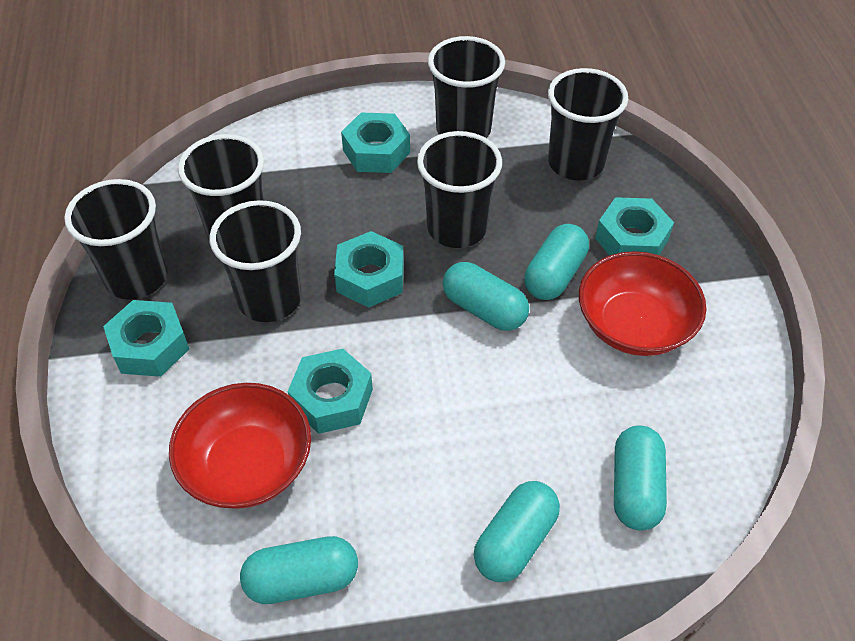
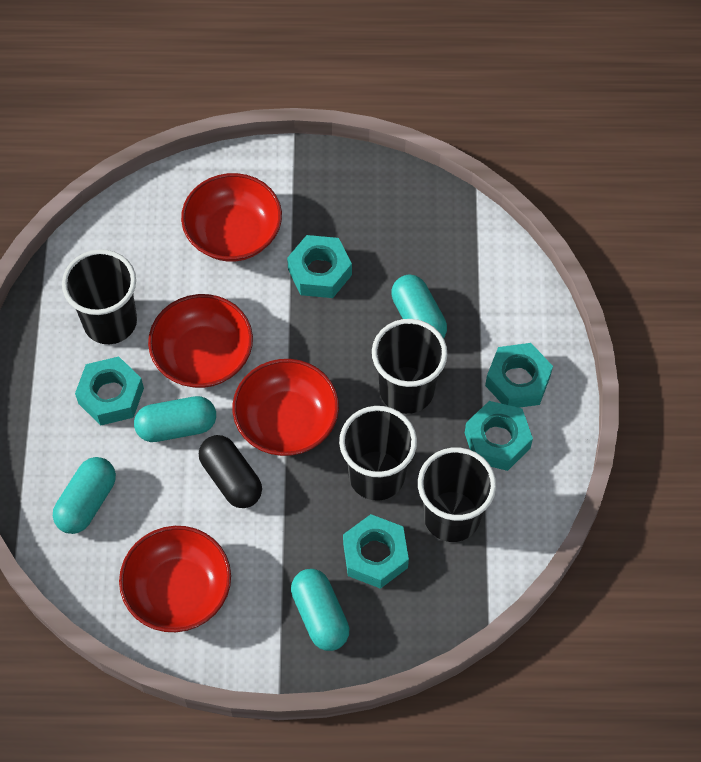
black capsule: none = 0 -> [199,435,262,508] = 1
black cup: [64,179,168,300] [178,134,264,241] [210,200,301,322] [417,131,502,248] [428,36,505,138] [548,68,628,180] = 6 -> [62,249,137,344] [339,406,417,501] [372,319,447,414] [418,447,496,542] = 4
red bowl: [169,383,311,509] [579,251,706,356] = 2 -> [119,526,231,632] [148,294,253,388] [181,173,282,262] [233,359,339,456] = 4
turquoise capsule: [240,536,358,604] [443,262,529,331] [474,481,560,582] [524,224,589,300] [614,426,667,531] = 5 -> [53,457,116,534] [134,396,216,442] [291,569,350,651] [391,274,447,338] = 4

